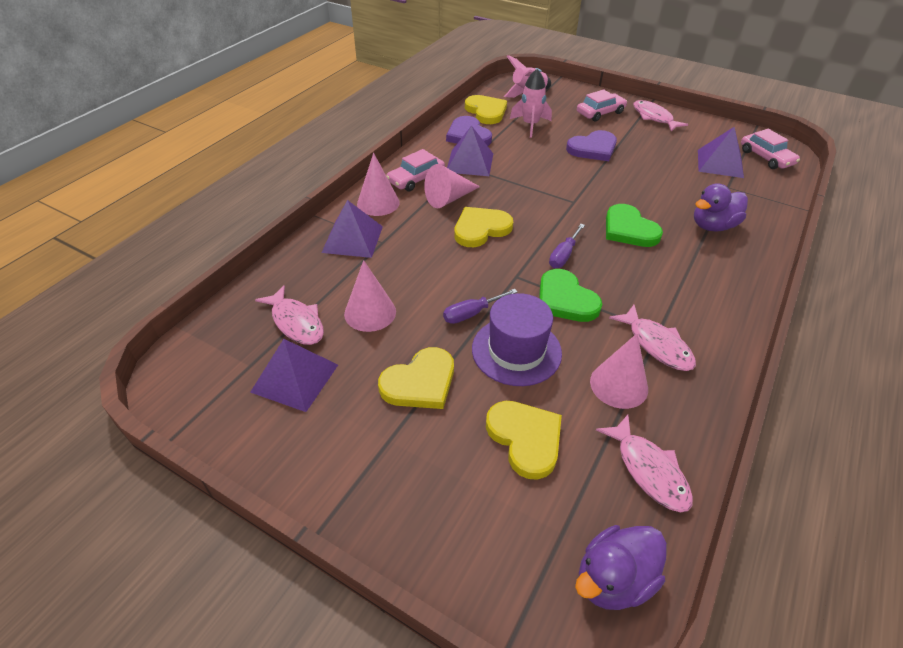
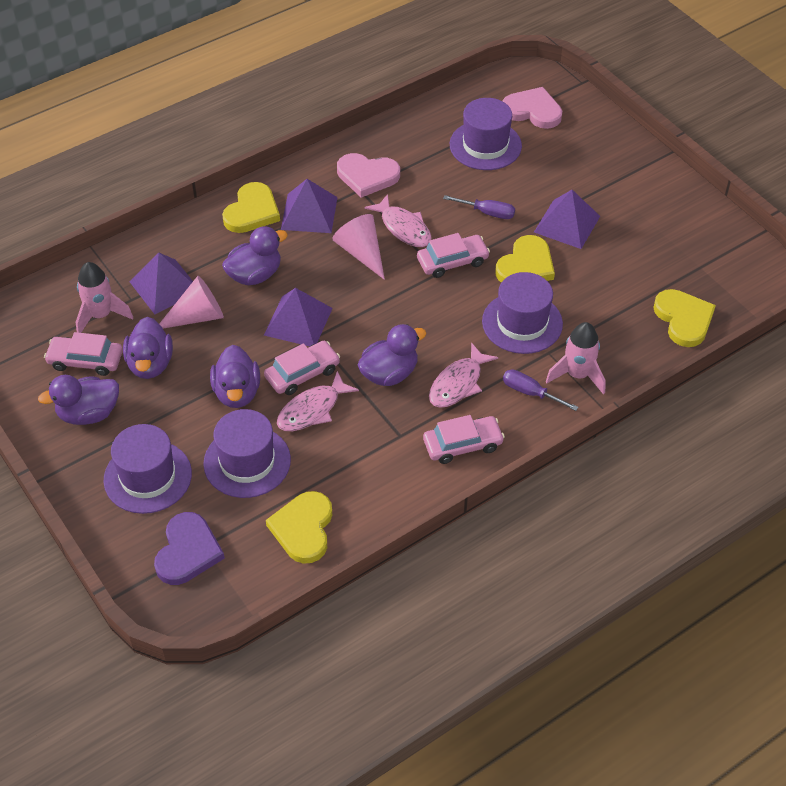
green heart: [539,269,602,322] [606,204,663,247] = 2 -> none = 0
pink car: [387,149,445,192] [577,89,627,121] [741,129,800,169] = 3 -> [44,332,123,376] [264,341,340,395] [417,233,490,278] [423,415,505,464] = 4
pink cone: [344,260,396,332] [357,153,400,216] [424,164,480,208] [590,334,648,409] = 4 -> [159,276,224,329] [332,214,385,280] = 2
pink fish: [255,285,324,345] [596,415,693,513] [609,305,696,371] [633,100,688,132] = 4 -> [277,371,359,431] [365,194,432,247] [429,343,498,408] = 3
pink heart: none = 0 -> [337,153,400,198] [503,87,562,129] = 2
purple duck: [575,525,667,610] [694,183,748,232] = 2 -> [38,375,119,425] [123,317,173,379] [210,345,260,408] [222,226,288,286] [357,324,427,386] = 5
purple hat: [472,293,562,386] = 1 -> [103,424,192,514] [203,409,291,498] [450,98,522,170] [482,272,563,354] = 4
purple heart: [446,116,492,146] [566,130,617,161] = 2 -> [154,512,225,585] = 1

